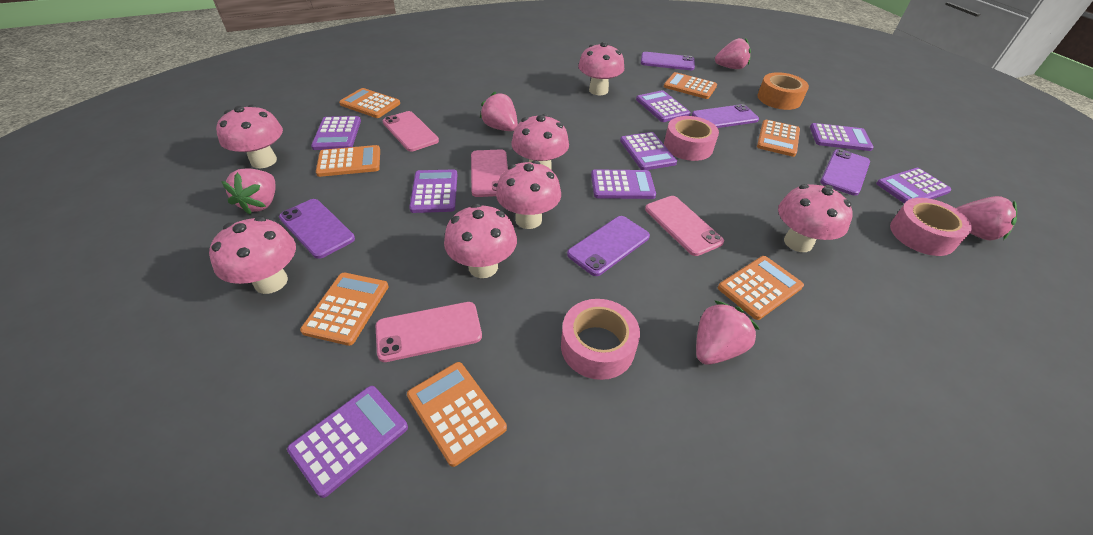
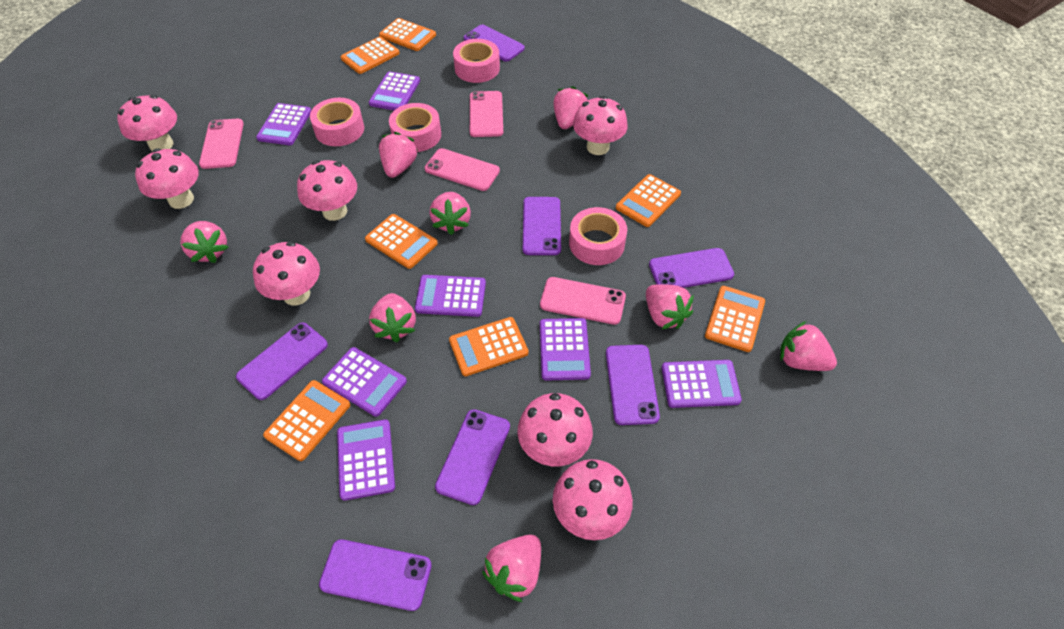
orange tape: [757,72,809,110] = 1 -> none = 0
pink strawberry: [221,168,276,215] [480,92,518,131] [696,301,760,365] [715,38,751,69] [956,196,1017,240] = 5 -> [180,221,229,263] [369,293,416,342] [379,132,418,178] [430,192,471,235] [482,535,541,602] [554,86,589,129] [646,284,694,329] [780,321,837,371] = 8
pink tape: [561,299,640,380] [664,116,719,161] [890,198,972,256] = 3 -> [310,98,364,146] [389,103,441,152] [453,39,500,83] [569,207,627,265] = 4
purple calculator: [287,386,408,498] [311,116,361,150] [409,169,457,213] [591,169,656,199] [620,132,677,170] [636,90,690,122] [810,123,874,151] [876,168,951,204] = 8 -> [256,103,311,145] [322,347,407,417] [337,419,395,501] [369,71,420,110] [415,275,486,317] [540,318,591,381] [662,360,742,408] = 7
purple phone: [279,199,355,259] [567,216,650,276] [641,52,695,70] [692,104,759,128] [820,149,870,196] = 5 -> [236,323,328,400] [319,539,432,611] [435,409,510,505] [464,25,525,61] [523,197,561,255] [606,345,660,425] [649,248,734,288] = 7

